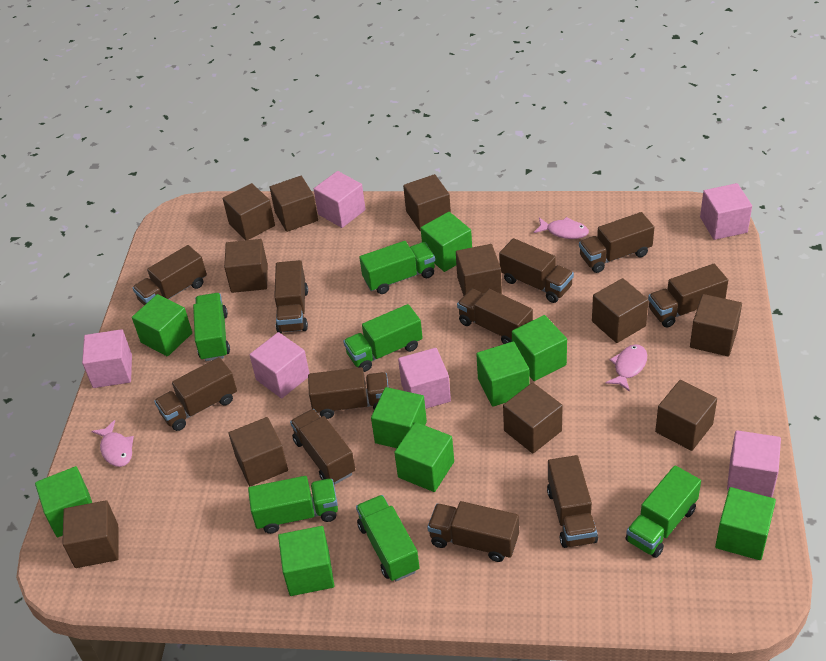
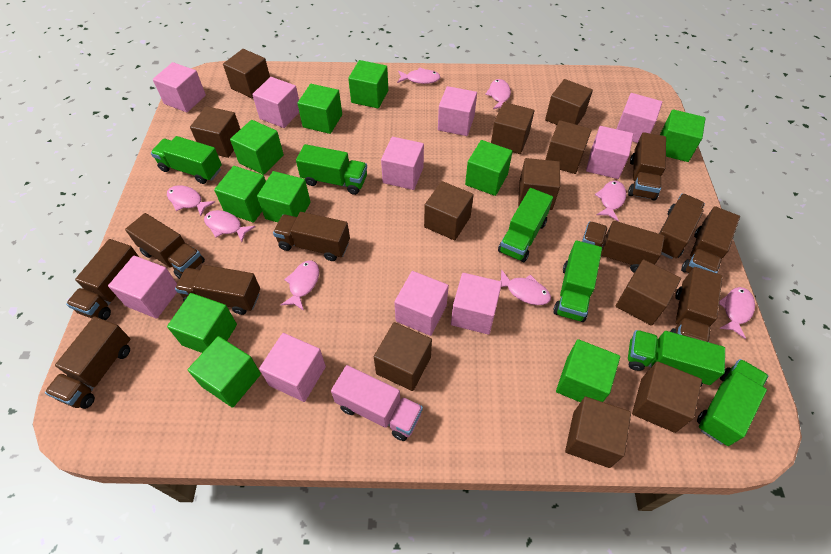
brown truck: [132,245,207,305] [154,357,237,431] [274,260,308,333] [290,409,356,484] [308,367,389,419] [427,501,519,562] [457,289,533,344] [499,238,574,303] [547,455,598,548] [579,212,654,273] [648,264,728,327] = 11 -> [45,316,130,409] [66,239,139,320] [125,213,205,279] [175,265,260,315] [273,212,350,261] [582,221,665,273] [628,132,666,201] [659,194,705,259] [670,267,723,342] [681,206,740,274] = 10
green cube: [35,466,92,537] [132,294,192,356] [278,526,334,596] [371,387,427,448] [394,422,454,492] [421,212,472,272] [476,341,530,407] [512,315,567,381] [715,487,776,560] = 9 -> [167,293,237,353] [188,336,261,408] [214,166,266,223] [230,120,284,175] [257,171,311,222] [297,84,342,134] [348,60,388,109] [465,140,513,196] [556,339,620,402] [660,109,706,162] = 10
pink cube: [82,329,132,388] [249,332,310,398] [314,171,366,228] [398,348,451,409] [700,183,752,240] [727,430,781,497] = 6 -> [108,256,177,319] [153,62,206,112] [252,77,299,128] [259,333,326,402] [381,137,424,190] [394,271,449,336] [438,86,477,136] [451,273,502,335] [586,126,633,179] [617,93,662,143] = 10
pink fish: [91,420,134,467] [534,217,589,239] [606,344,647,392] = 3 -> [167,185,215,216] [204,210,255,242] [281,261,319,311] [397,67,440,84] [485,79,511,109] [500,269,551,305] [595,181,626,221] [719,287,755,339] = 8
pink truck: none = 0 -> [331,365,423,441] = 1

